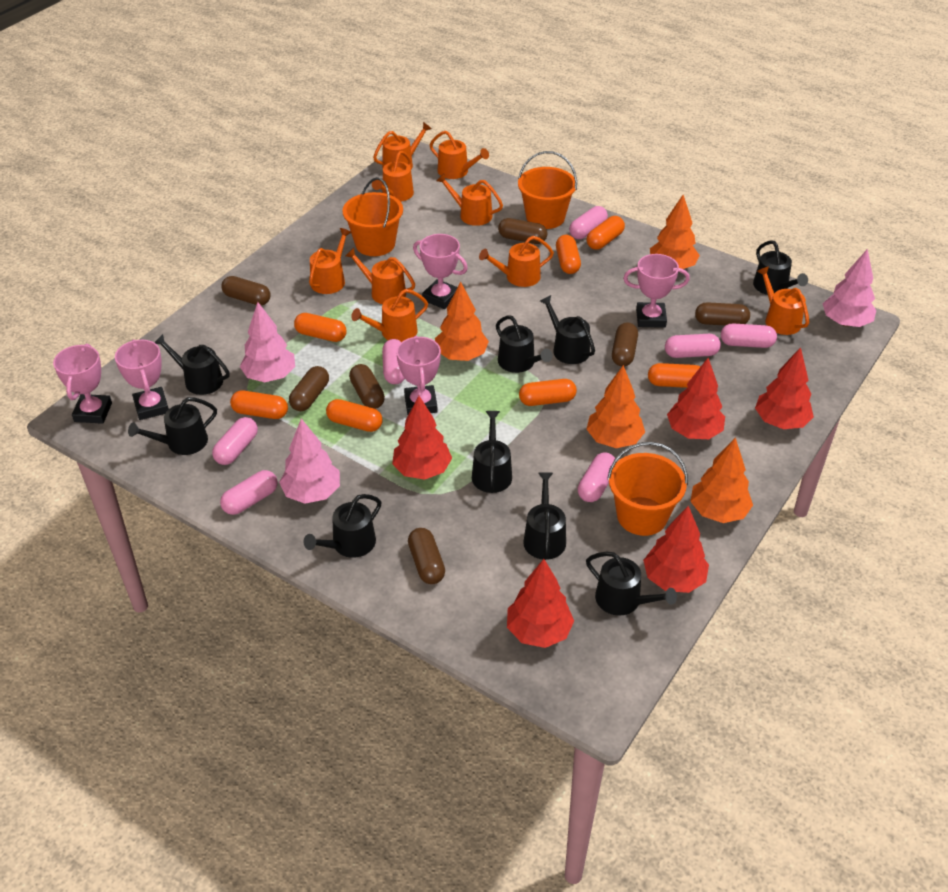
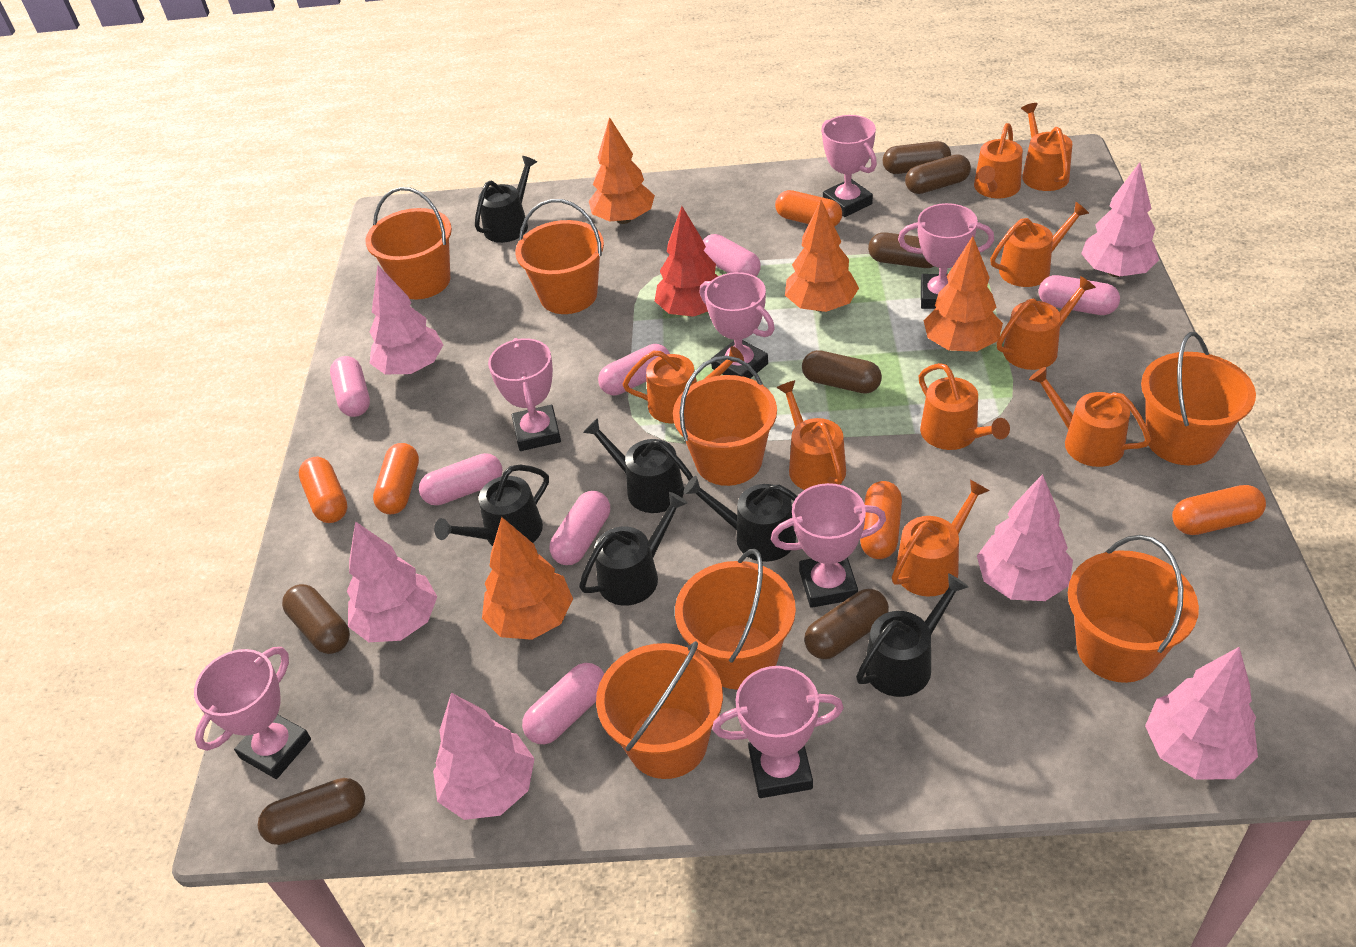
black watering can: [128,397,217,455] [154,334,230,395] [303,494,381,558] [472,411,512,493] [496,315,553,373] [523,472,566,560] [540,295,595,364] [586,552,677,616] [753,240,808,295] = 9 -> [434,465,549,546] [475,156,537,243] [579,492,688,606] [583,418,693,513] [683,476,797,562] [856,573,968,697] = 6
orange bucket: [342,177,403,256] [518,151,577,229] [607,442,688,536] = 3 -> [365,187,452,299] [515,199,604,314] [596,641,723,779] [673,356,777,486] [675,549,796,690] [1068,535,1199,683] [1141,332,1256,465] = 7
orange capsule: [230,390,288,419] [294,313,347,342] [326,399,383,432] [519,379,577,406] [556,235,581,274] [586,216,625,250] [648,363,700,388] = 7 -> [299,457,348,523] [373,443,419,514] [775,190,842,227] [860,481,902,559] [1172,485,1266,535] = 5
pink tree: [240,302,295,382] [279,419,340,504] [823,249,877,327] = 3 -> [347,521,437,642] [370,265,443,374] [433,693,535,820] [977,474,1073,601] [1081,162,1159,277] [1145,647,1258,780] = 6
pink trophy: [53,344,112,424] [115,340,169,420] [396,336,441,415] [413,234,468,309] [623,254,690,328] = 5 -> [194,647,311,779] [488,338,561,451] [699,272,775,378] [712,666,844,798] [771,483,886,608] [821,115,877,217] [898,203,994,309] = 7
red tree: [392,396,452,480] [507,559,574,648] [643,506,709,593] [667,358,725,439] [755,347,814,429] = 5 -> [655,206,718,317] = 1

